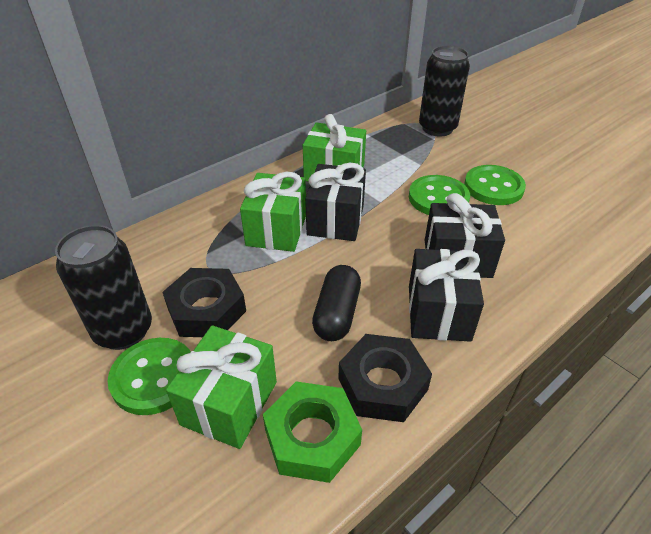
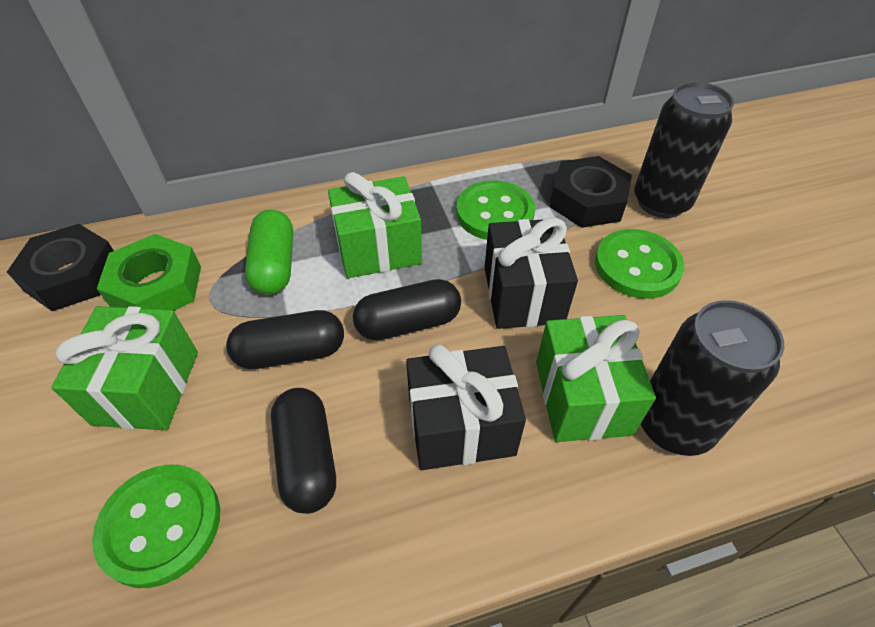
black capsule: [312,265,361,341] = 1 -> [226,310,344,369] [271,388,336,514] [353,279,461,341] = 3
black gift: [305,163,366,241] [409,249,484,342] [425,193,505,278] = 3 -> [406,344,526,470] [485,218,578,329] = 2
green capsule: none = 0 -> [245,210,293,295] = 1

